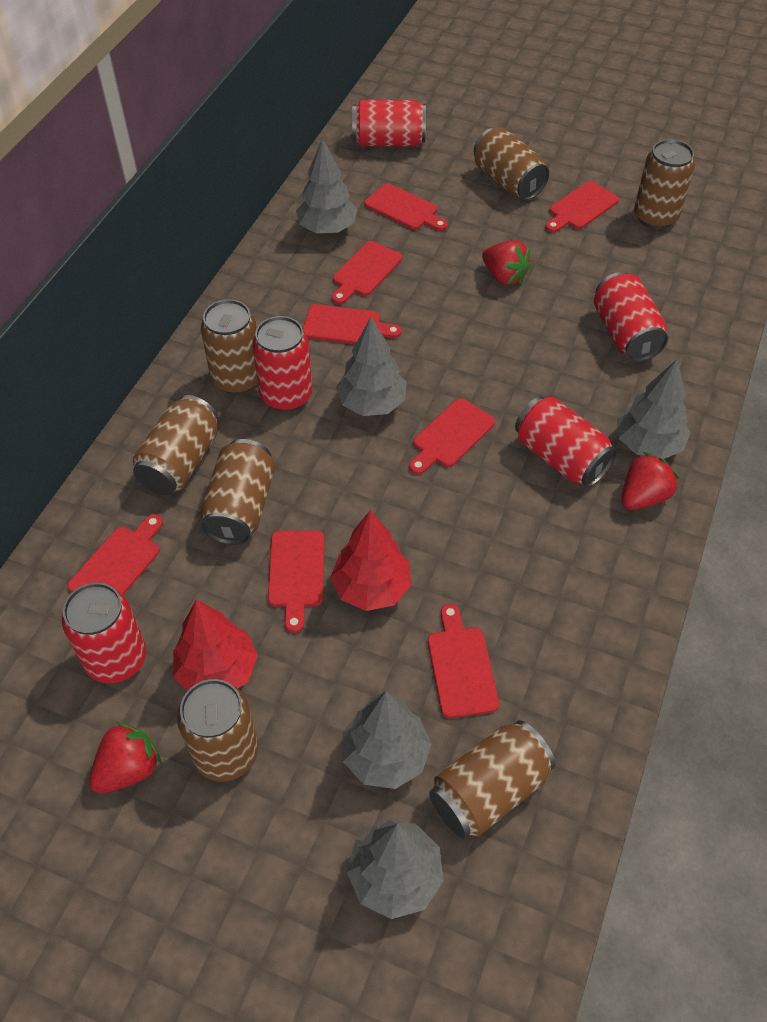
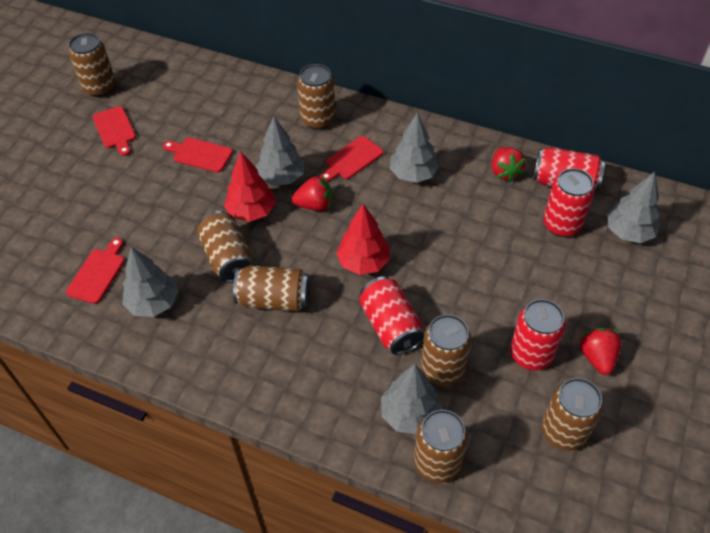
red can: [62,583,146,684] [252,316,312,412] [352,100,426,146] [515,396,617,488] [594,272,668,362] = 5 -> [359,276,424,355] [510,299,566,370] [533,147,605,191] [543,168,595,237] = 4
red cutting board: [67,514,163,595] [268,530,324,633] [303,304,401,344] [332,241,402,304] [365,183,448,231] [409,398,495,475] [428,604,499,718] [545,181,619,233] = 8 -> [66,238,125,304] [93,106,136,156] [163,138,233,173] [320,136,383,182] = 4

